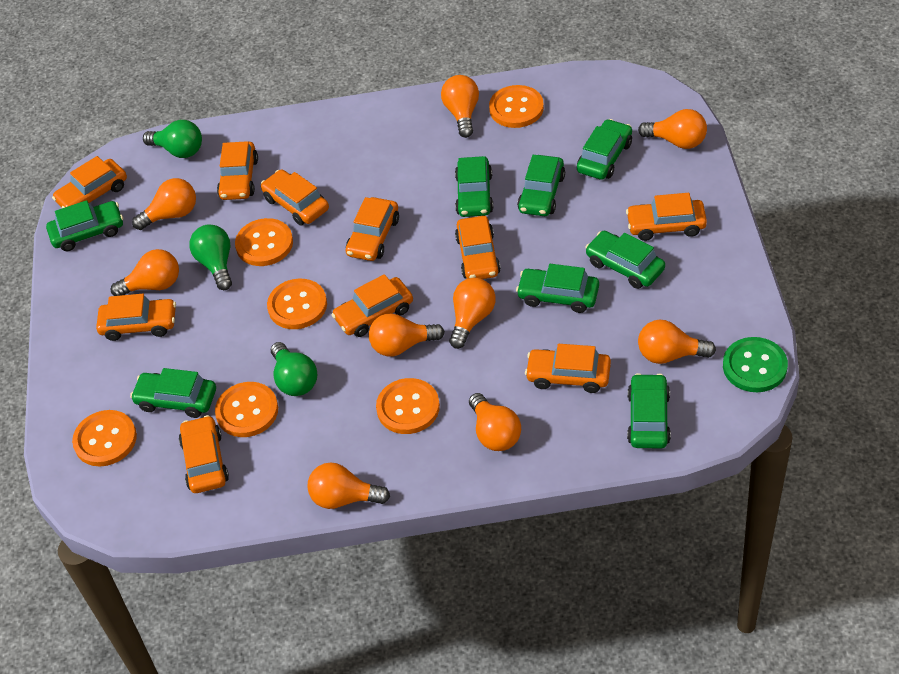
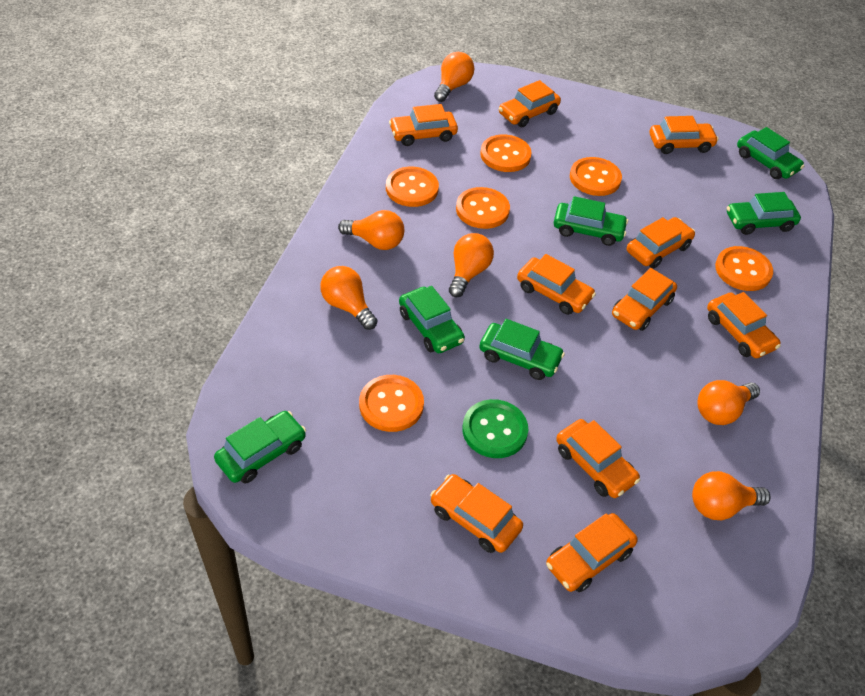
green car: [46,200,123,251] [130,368,216,418] [455,156,493,217] [516,264,599,313] [517,155,565,216] [577,119,632,180] [585,231,665,289] [627,373,671,449] = 8 -> [214,411,306,484] [399,286,465,353] [479,319,565,380] [554,196,628,246] [727,192,801,235] [737,127,804,179] = 6
green light bulb: [143,120,202,158] [189,224,232,290] [271,342,317,396] = 3 -> none = 0
orange light bulb: [111,249,179,296] [132,178,196,230] [307,463,390,509] [369,313,445,357] [441,75,479,138] [449,278,496,349] [469,393,521,451] [638,109,707,149] [638,320,716,364] = 9 -> [320,266,377,330] [338,210,404,250] [434,52,474,102] [449,233,494,297] [692,471,770,520] [697,380,760,425] = 6

